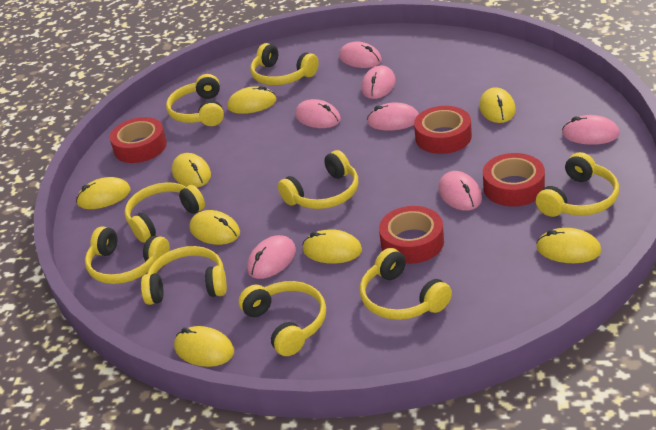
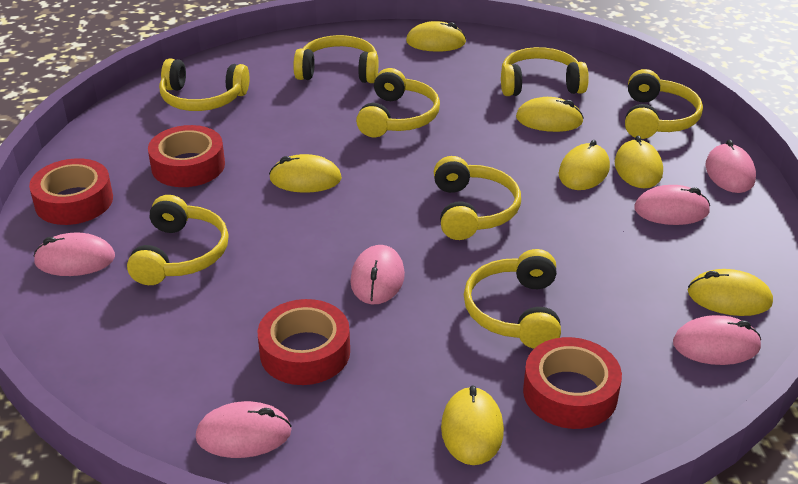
pink mouse: [247,235,296,279] [295,99,341,128] [339,42,382,68] [361,65,396,99] [367,102,419,131] [438,171,482,211] [562,115,620,145] = 7 -> [33,233,115,276] [196,401,292,458] [350,245,405,304] [634,185,710,225] [673,315,761,365] [705,140,756,193] = 6
yellow headphones: [85,227,170,284] [124,182,205,243] [141,246,227,305] [166,74,224,126] [238,281,326,356] [250,43,319,85] [278,150,358,209] [360,248,452,320] [536,152,619,217] = 9 -> [127,195,229,285] [159,58,249,111] [293,35,378,83] [356,68,440,137] [434,156,521,240] [464,249,561,349] [501,47,589,96] [625,69,703,139] = 8
yellow mouse: [76,177,131,209] [172,153,211,187] [174,326,234,367] [189,210,240,245] [227,86,277,114] [302,229,362,264] [479,87,516,123] [536,228,602,263] = 8 -> [269,154,342,193] [406,21,466,52] [441,385,504,465] [516,97,584,132] [559,140,610,190] [615,136,663,188] [688,269,773,316] = 7

